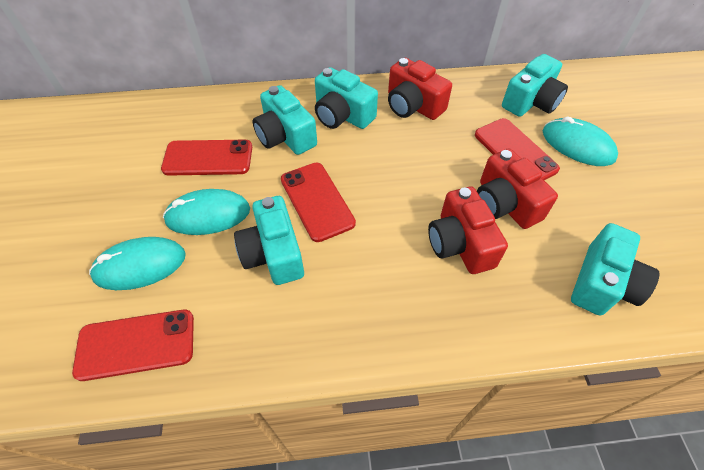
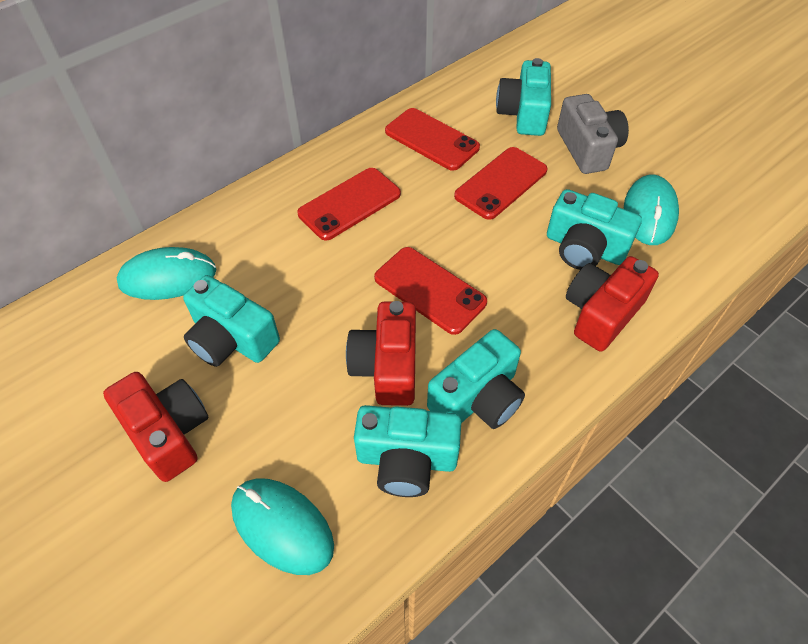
grey camera: none = 0 -> [557,94,629,174] = 1

